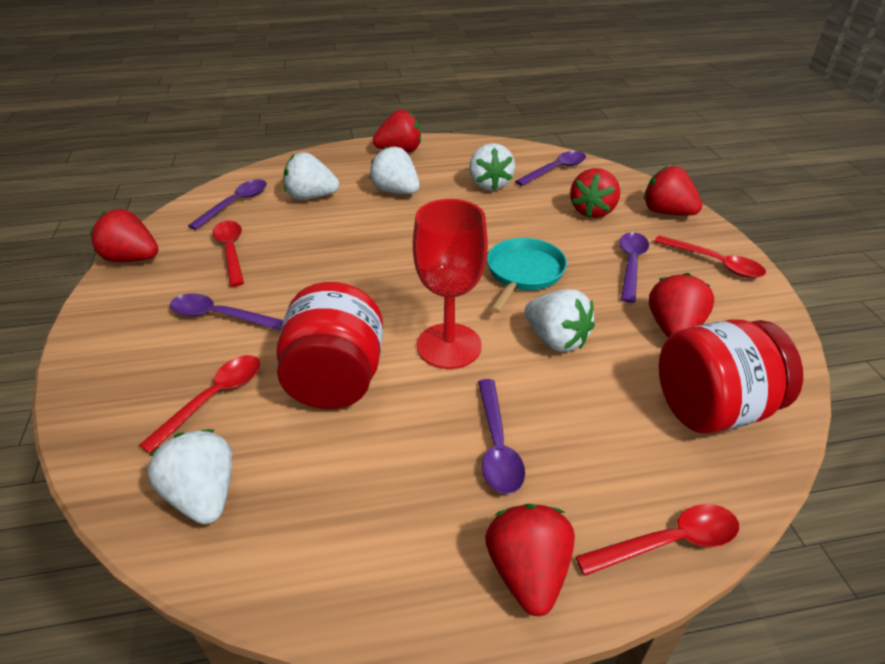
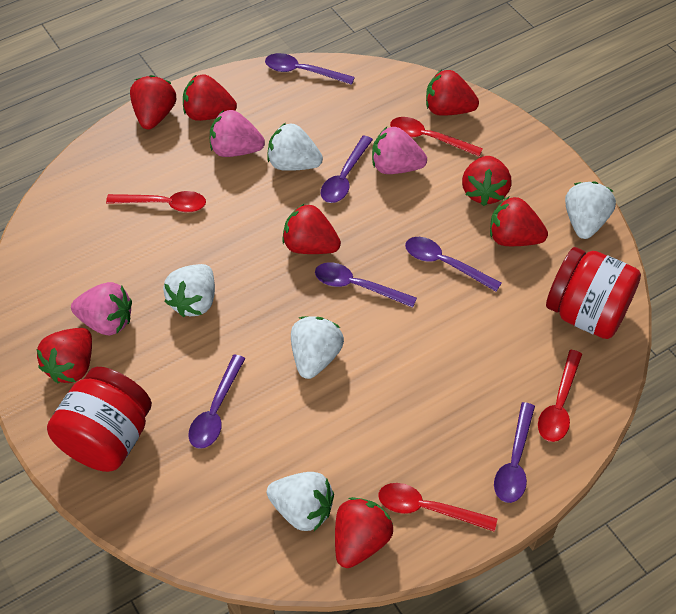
pink strawberry: none = 0 -> [71,282,132,335] [210,110,265,157] [372,127,427,174] = 3
purple spoon: [170,293,284,331] [188,179,267,230] [478,379,525,494] [515,151,586,186] [619,232,649,303] = 5 -> [188,354,246,449] [265,53,355,85] [315,262,417,308] [321,135,373,203] [405,237,501,291] [494,402,535,503] = 6
red goblet: [413,199,488,369] = 1 -> none = 0
red strawberry: [90,209,158,262] [373,110,421,152] [485,504,575,616] [570,168,620,218] [644,166,702,215] [649,273,714,337] = 6 -> [37,328,92,383] [130,75,176,130] [183,74,237,121] [282,203,341,254] [335,497,393,568] [426,70,479,116] [462,156,511,206] [490,197,548,246] = 8
turquoise pan: [487,238,567,313] = 1 -> none = 0

